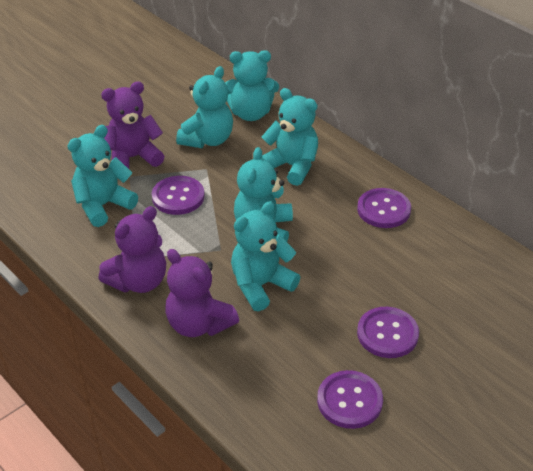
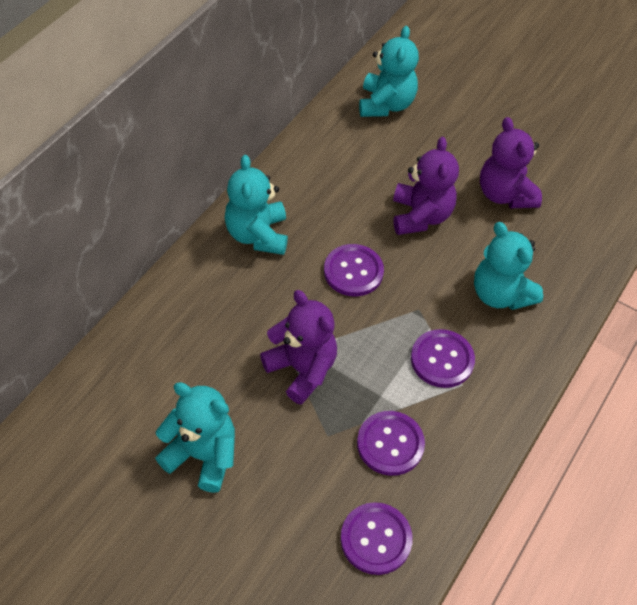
turquoise teddy bear: [67,125,138,227] [176,66,233,148] [225,50,279,121] [231,201,300,311] [234,147,293,242] [261,88,318,186] = 6 -> [155,382,235,493] [225,155,288,255] [359,26,419,117] [474,222,543,310] = 4

